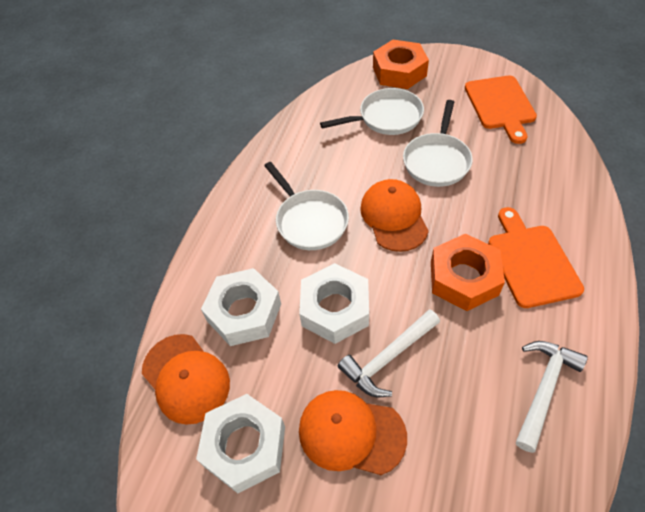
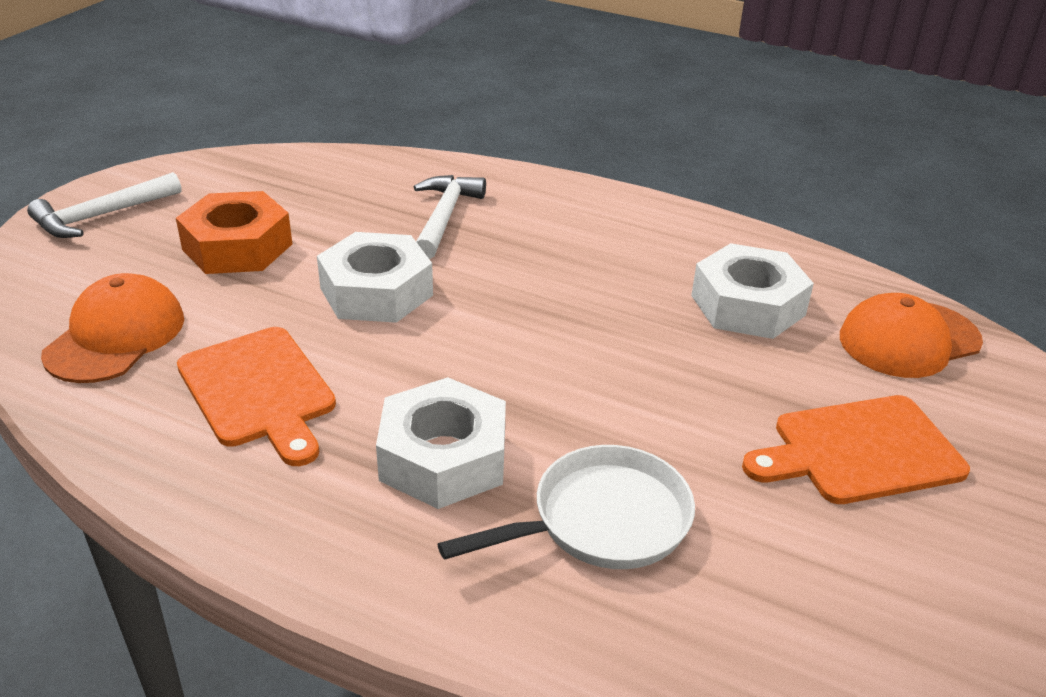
orange cap: [142,334,230,425] [299,390,407,475] [360,179,429,252] = 3 -> [41,273,184,383] [840,293,983,378] = 2
orange nut: [373,40,429,89] [431,234,505,311] = 2 -> [176,191,292,274] = 1
white pan: [264,162,349,250] [320,88,424,135] [403,100,473,187] = 3 -> [438,445,695,569] = 1

